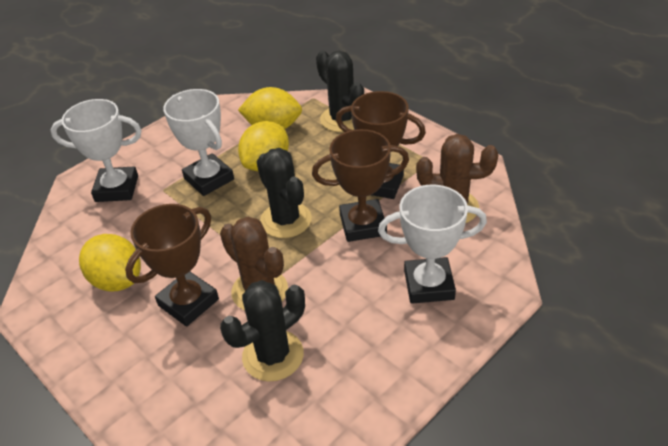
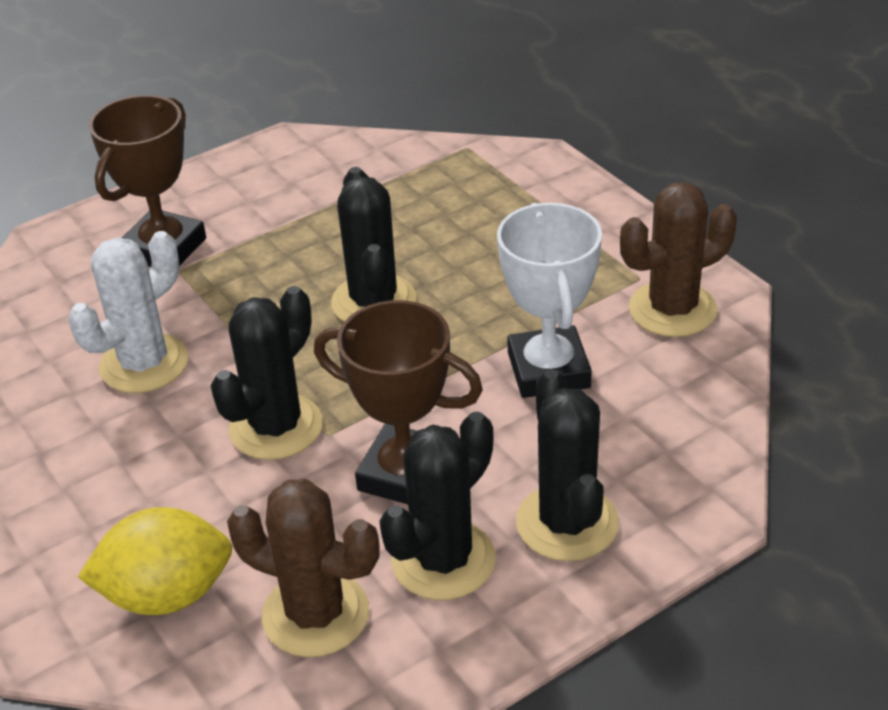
black cactus: [220,280,305,382] [257,148,312,238] [316,50,364,132] = 3 -> [211,286,323,460] [331,167,417,322] [379,412,495,600] [516,369,619,561] = 4
brown trophy: [125,204,219,326] [312,129,409,242] [336,91,426,199] = 3 -> [89,95,206,267] [314,300,483,504] = 2
white cactus: none = 0 -> [68,231,188,393] = 1
white trophy: [50,99,142,202] [163,89,234,196] [378,185,487,304] = 3 -> [497,203,602,398] = 1
yellow lemon: [79,234,141,291] [238,87,302,129] [238,121,289,171] = 3 -> [78,507,233,615] = 1

